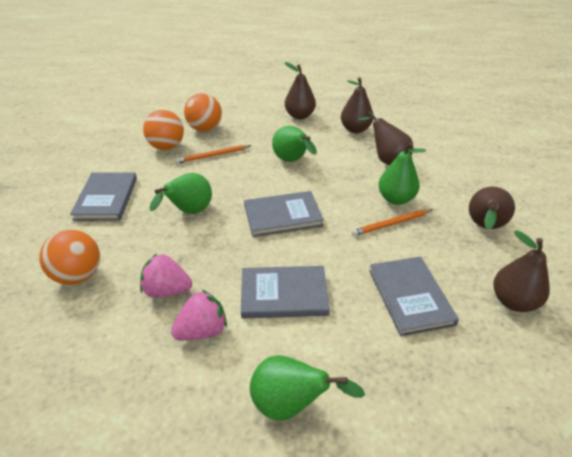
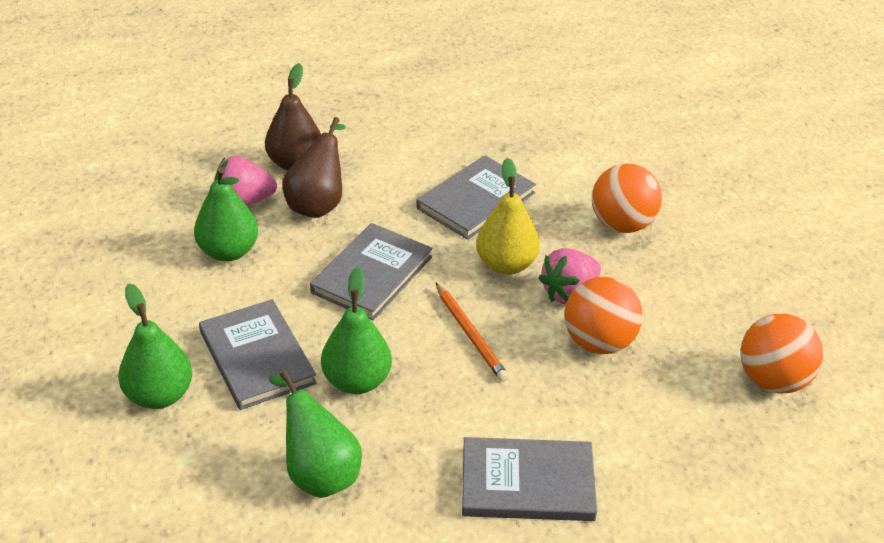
brown pear: [284,62,316,120] [341,77,373,133] [357,111,413,165] [469,187,515,229] [494,230,550,312] = 5 -> [265,63,321,171] [282,117,345,218] = 2
orange pencil: [175,145,251,164] [351,209,432,236] = 2 -> [435,282,509,382] = 1
yellow pear: none = 0 -> [476,158,540,275] = 1

